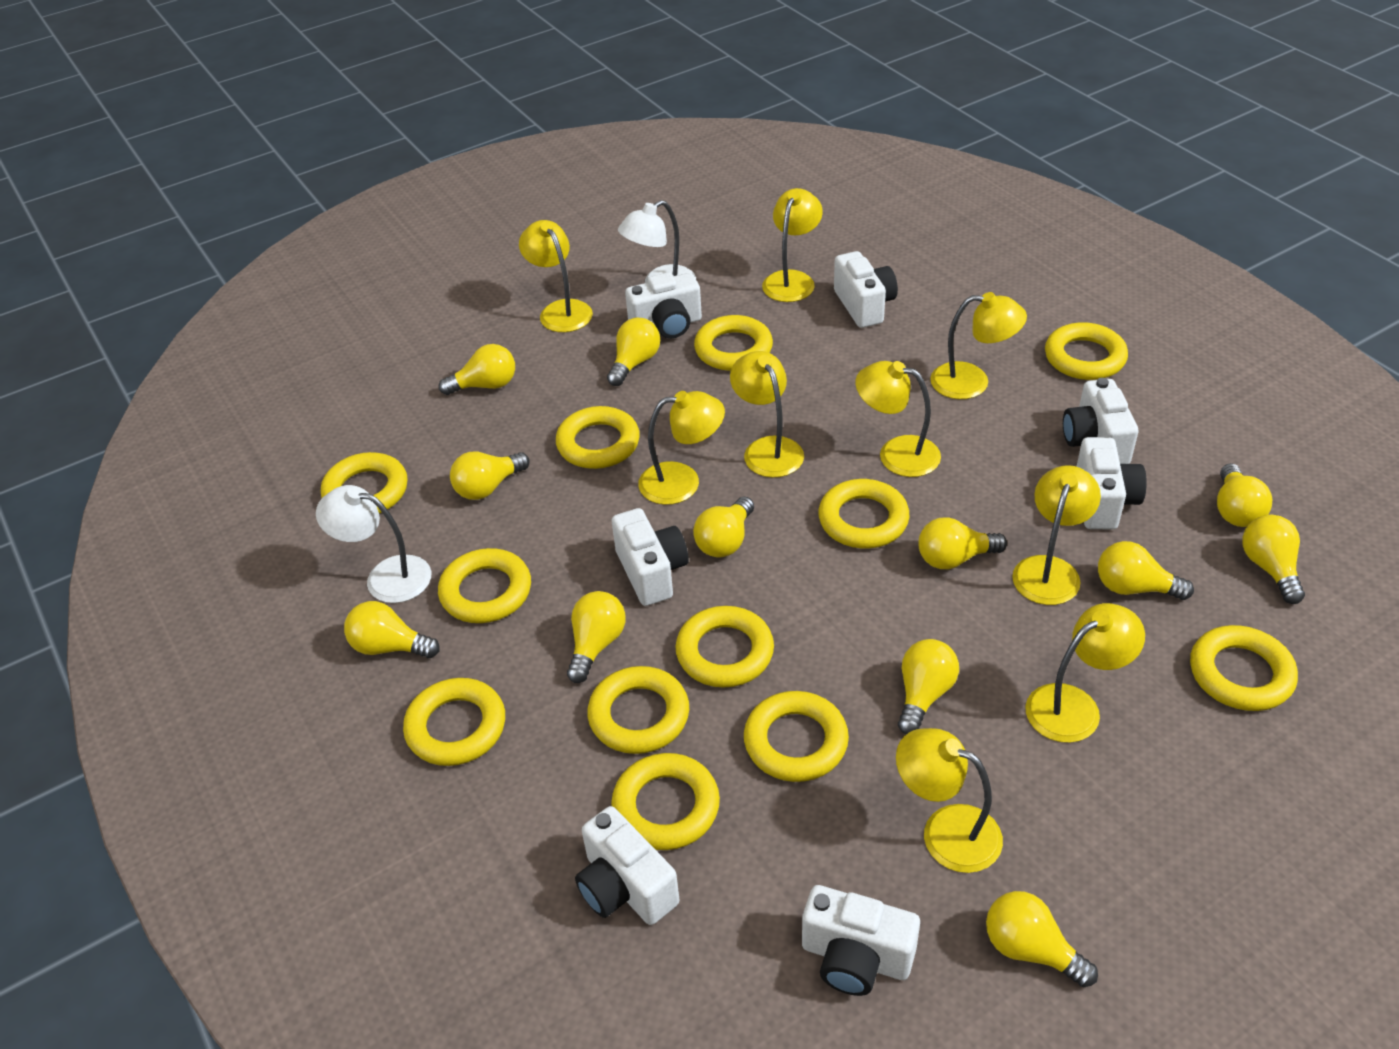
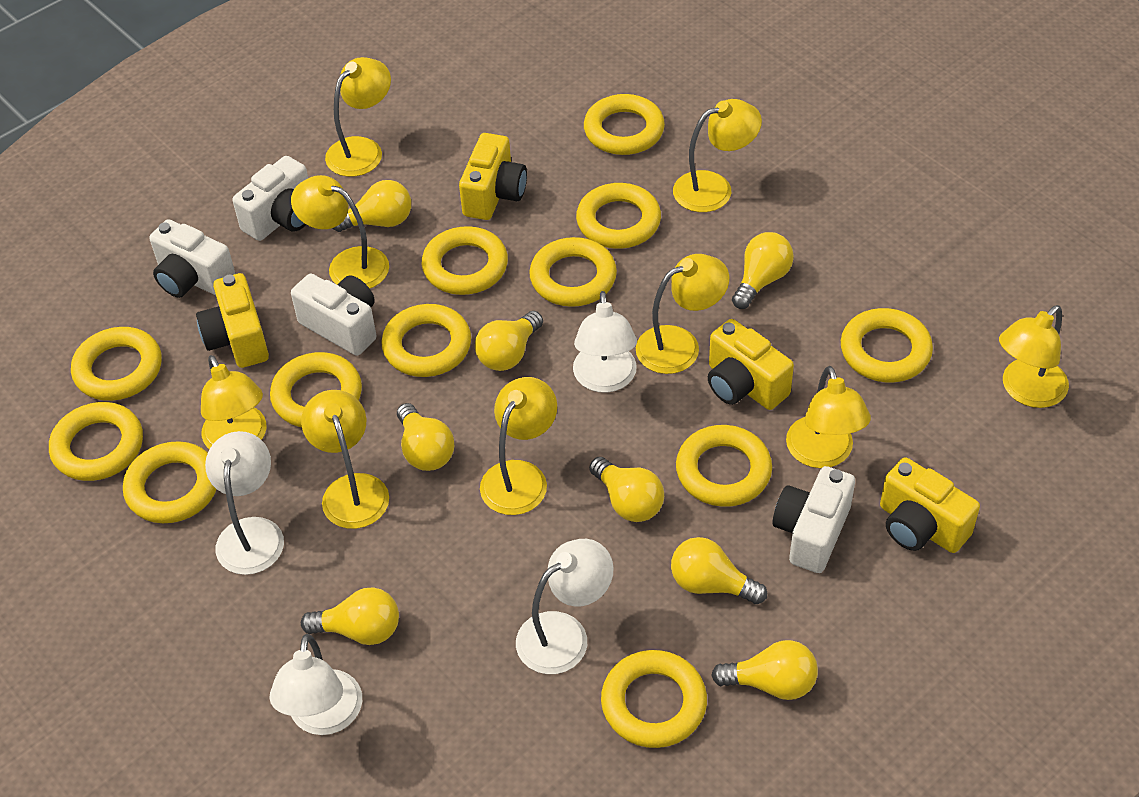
white camera: [575,806,679,925] [612,508,689,606] [625,272,702,338] [802,885,920,996] [834,251,898,328] [1063,378,1139,464] [1076,437,1147,530] = 7 -> [149,219,236,298] [233,156,308,241] [291,274,377,356] [773,466,855,573] = 4
white lamp: [316,485,431,603] [618,200,696,283] = 2 -> [205,431,284,575] [269,634,362,735] [516,539,614,674] [573,291,637,393] = 4
yellow camera: none = 0 -> [196,273,269,368] [459,133,527,220] [708,319,794,410] [880,457,980,553] = 4
yellow light bulb: [344,601,440,658] [439,344,515,395] [450,451,530,500] [567,591,626,683] [607,318,660,386] [693,497,754,557] [898,639,959,735] [918,517,1007,569] [986,891,1098,987] [1098,541,1194,600] [1217,463,1273,527] [1242,515,1305,604] = 12 -> [301,588,399,645] [333,180,411,232] [397,403,454,471] [475,311,543,371] [589,457,664,522] [671,537,767,604] [711,640,818,700] [732,232,794,309] = 8

